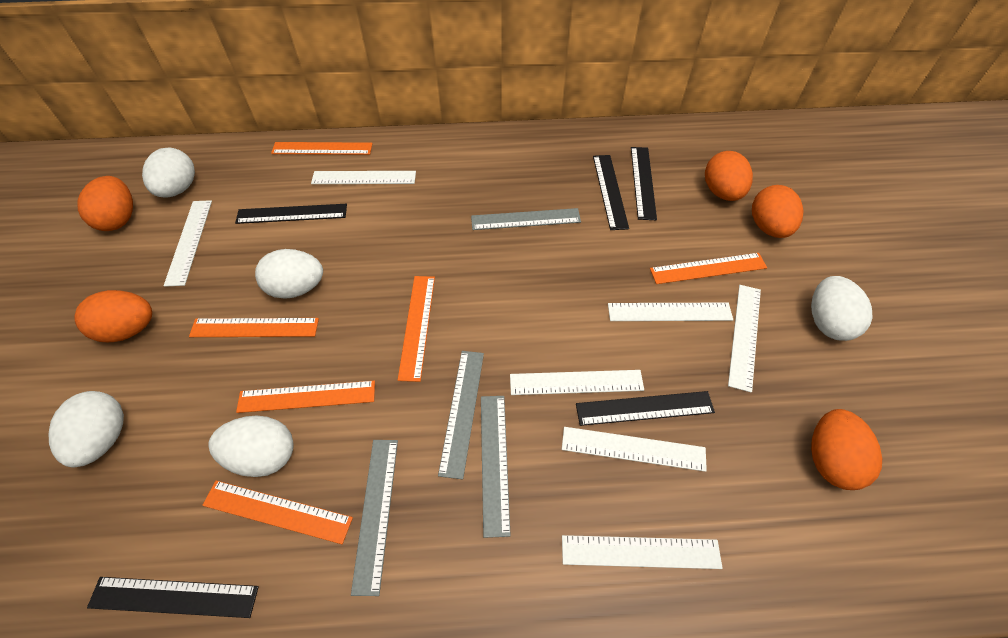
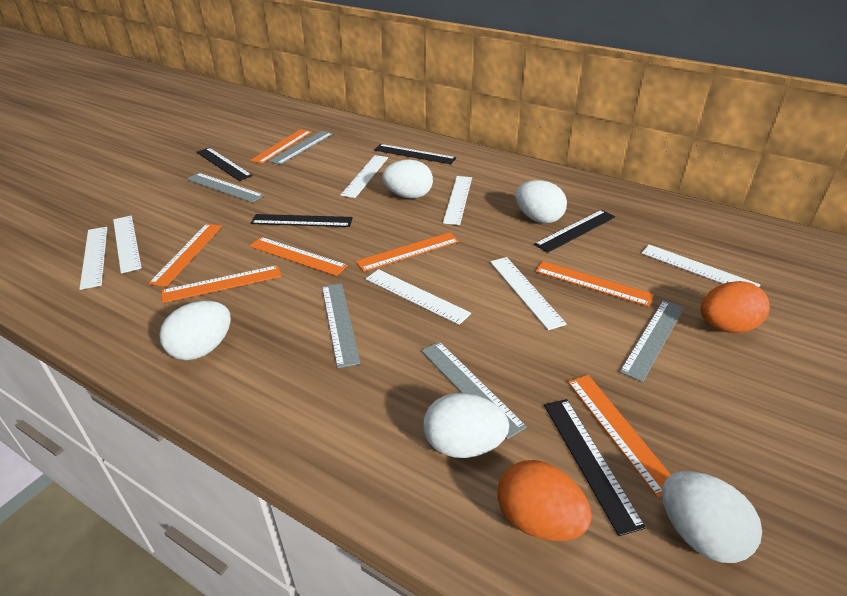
grey ruler: [351,440,398,596] [438,351,484,479] [471,208,581,230] [481,396,511,538] = 4 -> [187,173,264,203] [269,131,333,165] [322,283,361,368] [421,342,527,439] [620,300,684,382] = 5
orange egg: [74,290,152,342] [78,176,133,231] [705,151,753,201] [752,185,804,238] [811,409,882,490] = 5 -> [498,460,592,541] [700,281,770,333] = 2
orange ruler: [189,318,319,337] [202,480,353,544] [236,381,375,413] [271,142,373,155] [398,276,435,382] [650,253,767,284] = 6 -> [148,224,222,287] [161,265,281,303] [249,237,348,276] [250,129,312,164] [356,232,459,272] [535,261,654,307] [568,375,671,498] = 7

